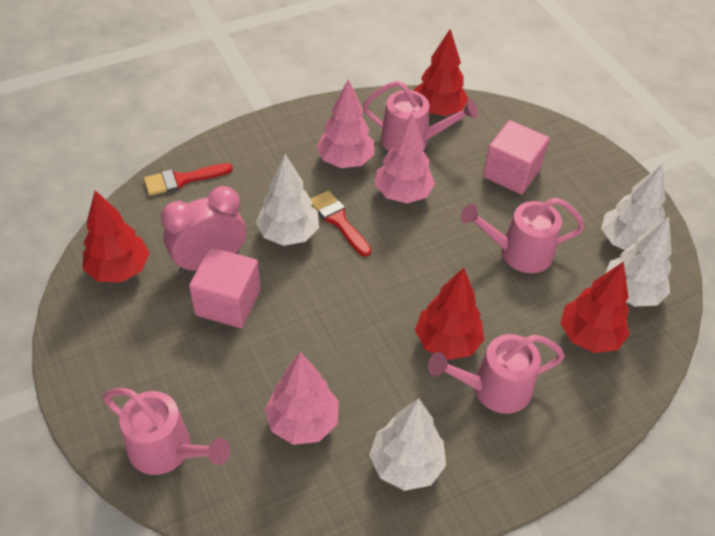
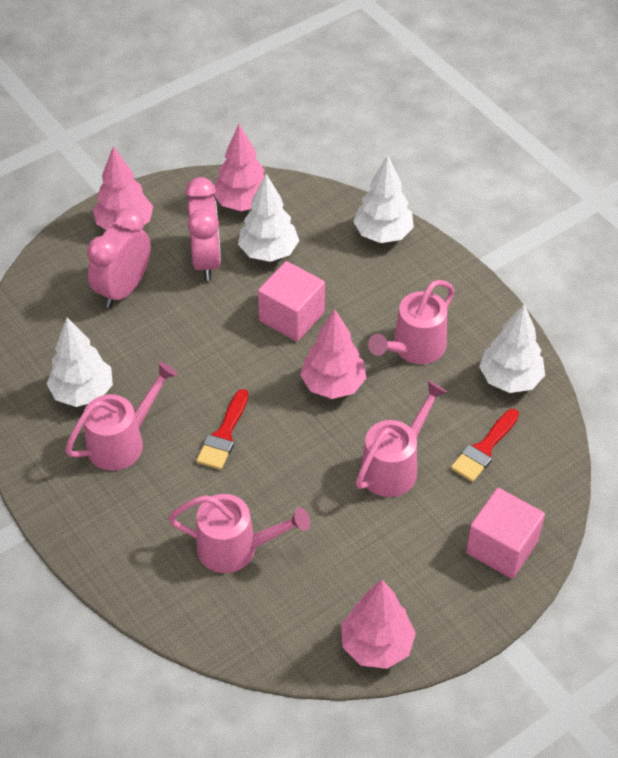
pink clock: [161,186,246,273] = 1 -> [87,208,151,308] [185,177,221,281] = 2
pink tree: [265,352,339,445] [316,79,374,168] [375,113,435,203] = 3 -> [93,146,153,230] [214,124,265,211] [300,310,366,399] [341,580,416,669] = 4
red tree: [83,190,149,282] [414,29,468,116] [415,268,484,360] [560,262,630,353] = 4 -> none = 0

